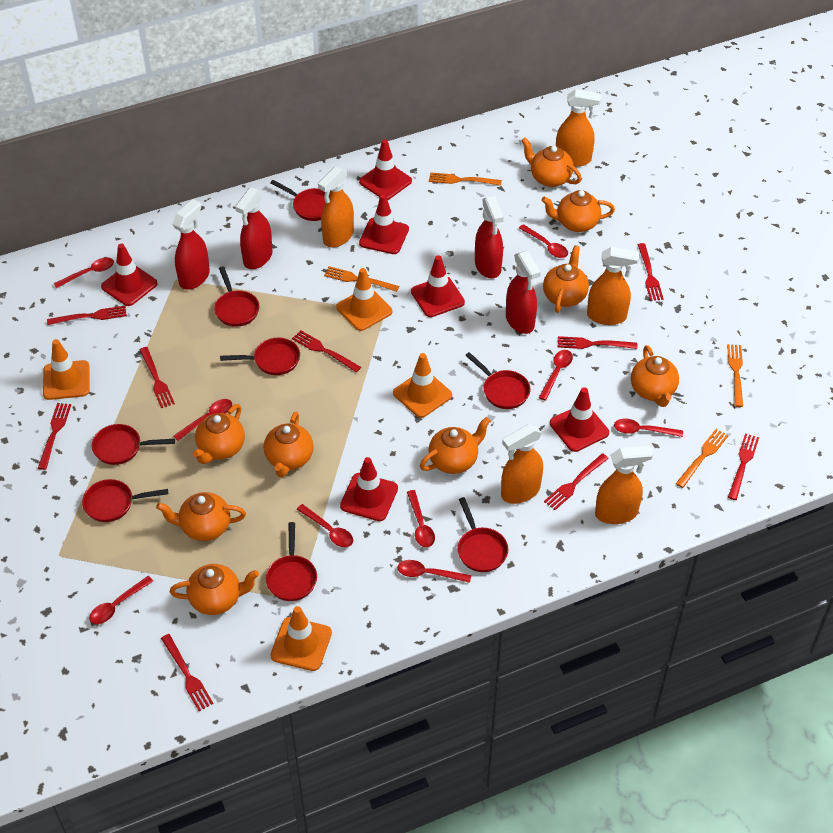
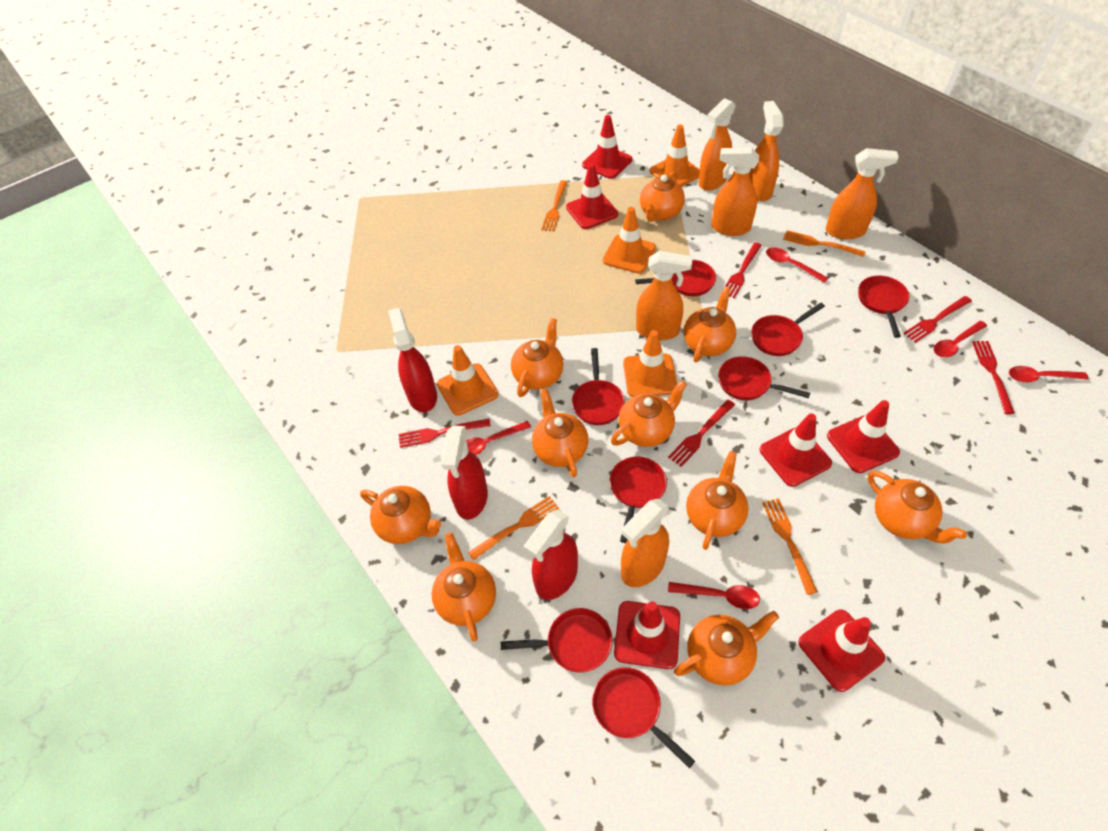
orange spray bottle: [318,166,354,247] [501,424,543,504] [556,89,602,167] [587,247,639,325] [595,446,653,524] = 5 -> [621,499,669,587] [636,251,693,341] [698,98,736,191] [711,147,759,236] [750,101,784,201] [826,148,899,239] = 6
orange teapot: [156,492,246,541] [170,564,259,615] [193,404,245,464] [264,412,314,477] [420,417,491,474] [521,137,582,187] [542,190,615,232] [543,245,589,313] [631,345,679,407] = 9 -> [360,486,441,544] [432,533,496,642] [511,318,564,397] [532,389,588,477] [611,380,687,447] [640,171,685,222] [674,611,779,686] [684,287,736,362] [686,451,749,550] [868,471,967,544] = 10
red fork: [38,403,71,470] [47,306,127,325] [139,347,175,408] [161,634,213,711] [292,330,361,372] [544,453,609,510] [558,336,637,349] [638,243,664,301] [728,433,759,500] = 9 -> [399,419,491,448] [668,400,735,467] [721,242,762,298] [903,296,972,343] [972,341,1015,414] = 5
red spoon: [54,257,114,288] [89,576,153,624] [174,399,232,441] [297,504,353,547] [398,560,471,583] [407,490,435,547] [519,224,568,258] [539,350,573,401] [614,419,683,437] = 9 -> [466,421,531,455] [668,582,760,609] [766,247,828,283] [934,321,987,358] [1009,366,1089,382] = 5
red spray bottle: [172,199,210,290] [235,187,273,269] [475,196,504,279] [506,251,541,334] = 4 -> [388,308,437,412] [441,425,488,520] [525,510,578,600] = 3

